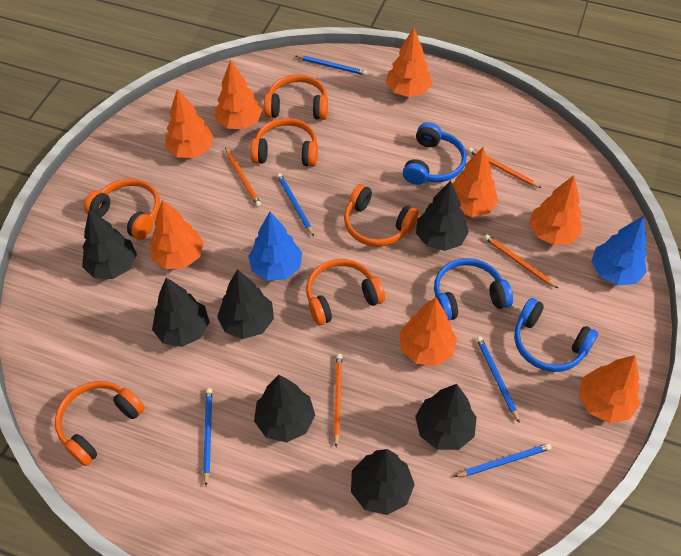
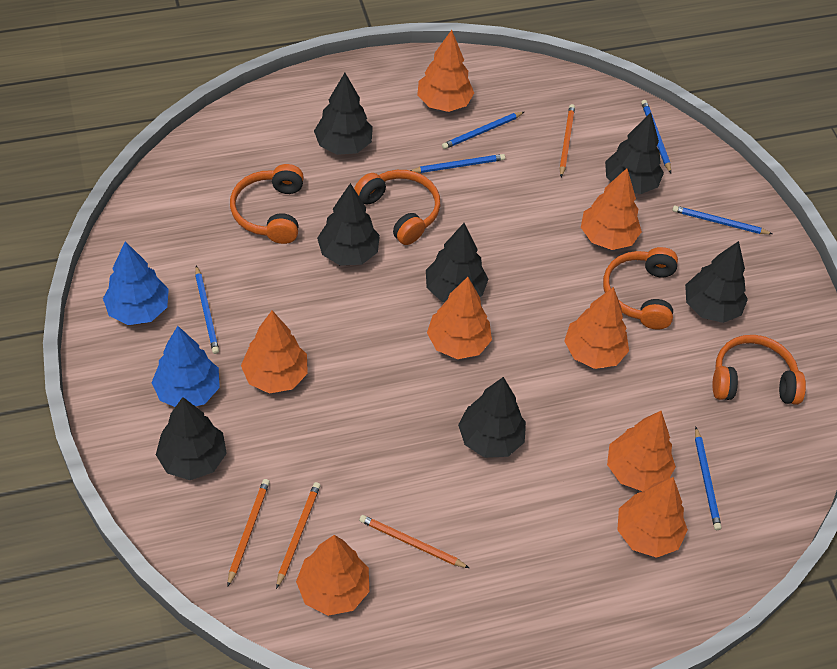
blue headphones: [403,122,467,185] [434,258,513,320] [514,298,598,372] = 3 -> none = 0
blue pencil: [203,388,212,486] [277,173,314,236] [296,55,367,76] [454,443,551,477] [476,336,520,423] = 5 -> [195,265,219,354] [410,154,505,173] [442,112,524,149] [641,100,671,173] [672,206,772,234] [695,427,722,530] = 6
orange headphones: [55,381,145,466] [84,178,160,240] [251,118,318,167] [264,74,328,120] [306,259,385,325] [344,184,419,247] = 6 -> [230,164,304,244] [354,170,440,245] [603,247,678,330] [713,335,806,405] = 4

